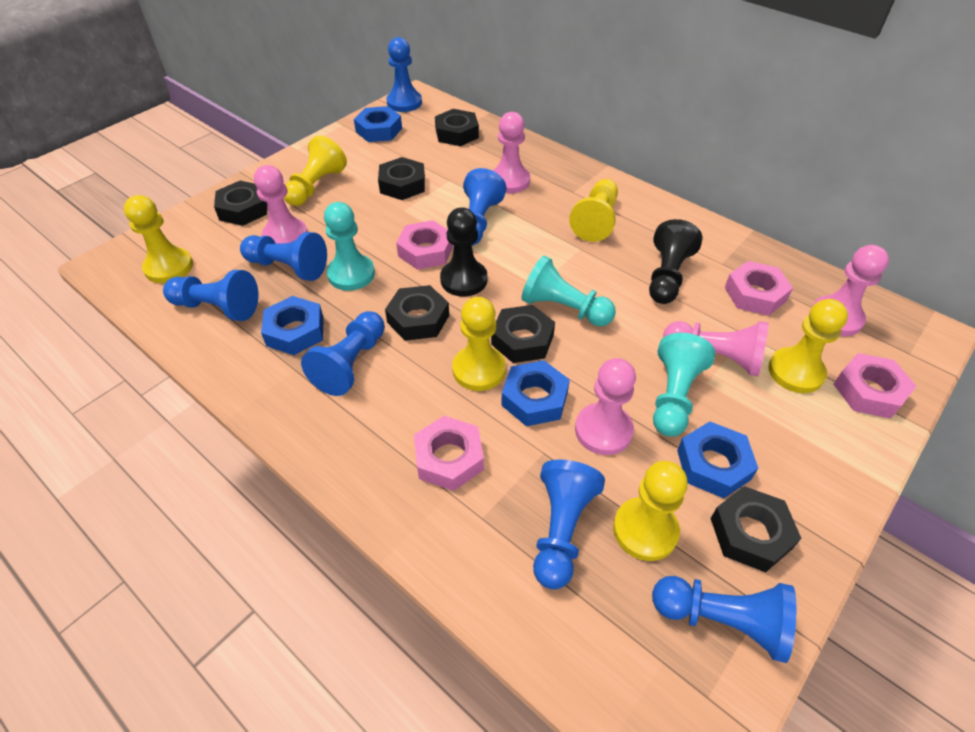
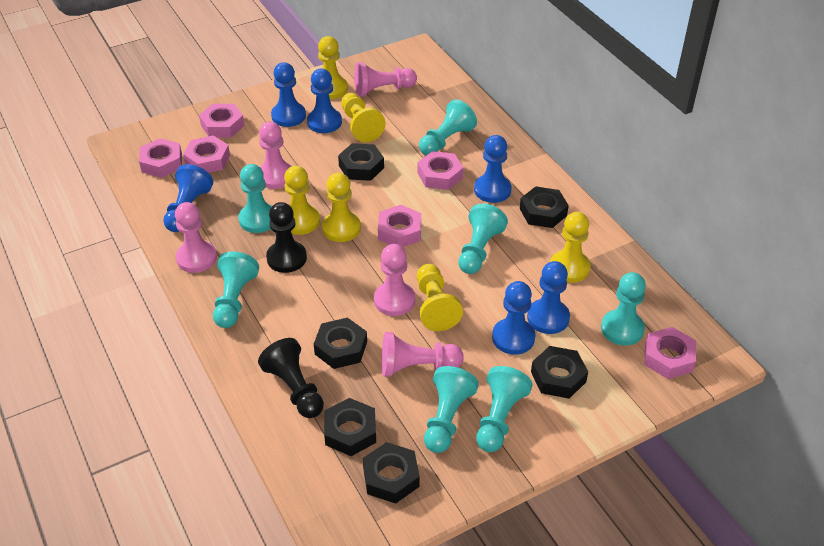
blue nut: [261,296,324,355] [354,106,402,142] [501,360,570,426] [677,421,758,498] = 4 -> none = 0
blue pawn: [163,270,259,321] [240,232,327,281] [301,311,385,396] [386,37,422,112] [463,168,506,246] [533,459,605,589] [652,576,796,663] = 7 -> [163,164,213,232] [271,62,306,127] [307,69,342,133] [474,135,512,203] [492,281,535,355] [527,261,570,334] = 6
pink nut: [396,220,453,270] [414,416,484,491] [725,261,793,316] [833,353,916,419] = 4 -> [139,138,182,178] [183,136,230,173] [199,104,245,138] [378,205,421,247] [417,151,463,190] [644,327,696,379] = 6
turquoise pawn: [324,202,375,291] [521,256,616,326] [653,333,715,437] = 3 -> [213,251,259,328] [239,164,272,233] [419,99,477,155] [424,366,479,453] [458,204,508,274] [476,366,533,452] [601,272,646,346] = 7

